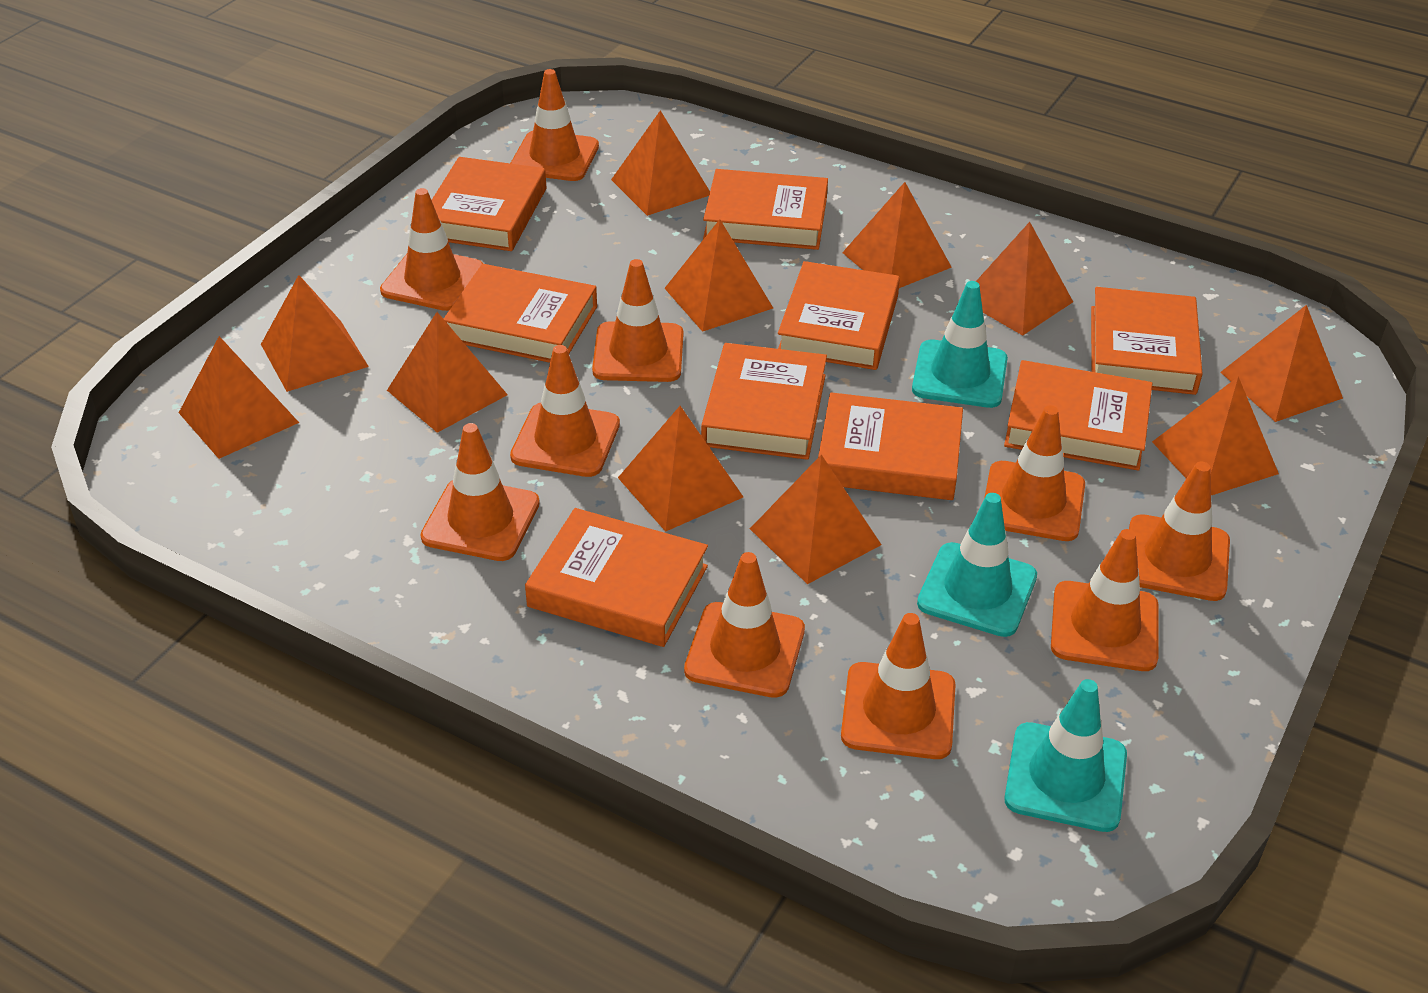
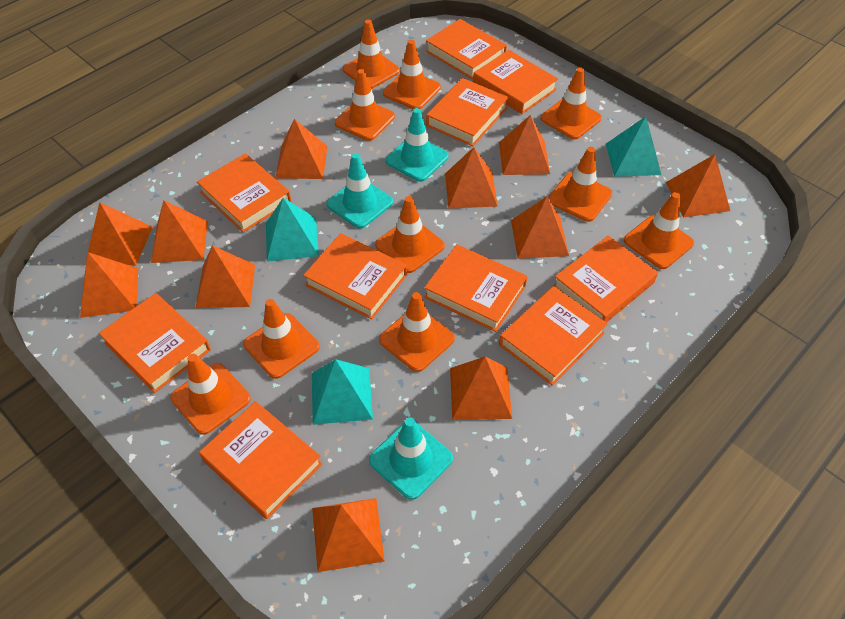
orange book: [432,157,546,251] [444,264,597,363] [525,508,708,647] [701,343,827,460] [703,169,828,250] [778,261,900,370] [818,392,963,500] [1004,360,1152,471] [1091,287,1203,395] = 9 -> [99,293,211,393] [197,153,291,233] [199,401,322,519] [303,233,407,320] [424,244,528,332] [426,19,507,79] [426,78,509,146] [473,50,558,114] [499,286,608,386] [553,235,658,322] = 10
turquoise pyramid: none = 0 -> [266,198,319,262] [312,359,373,425] [606,116,661,177] = 3

